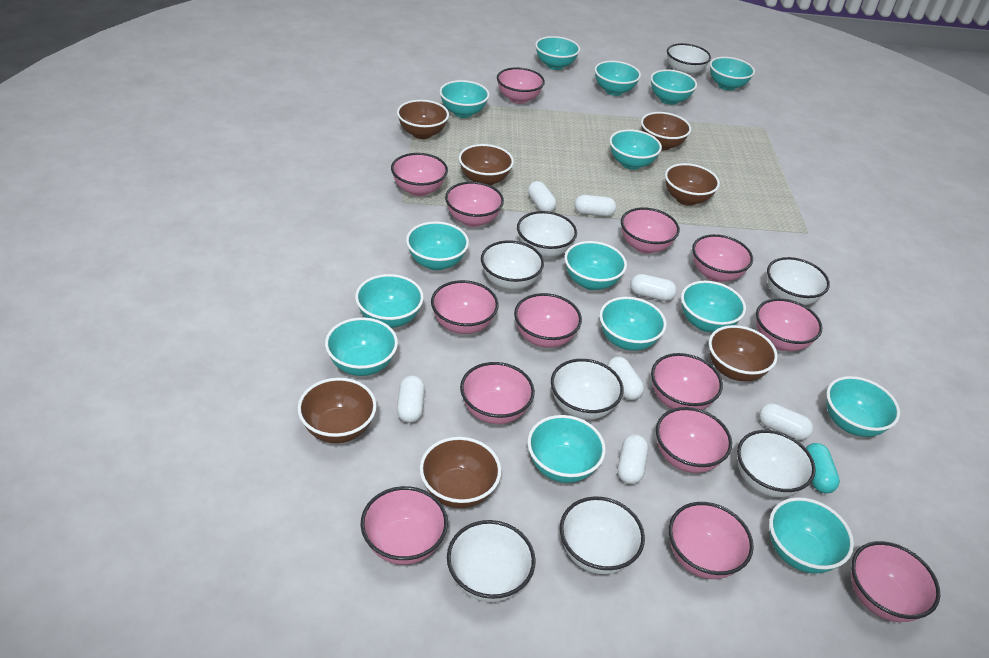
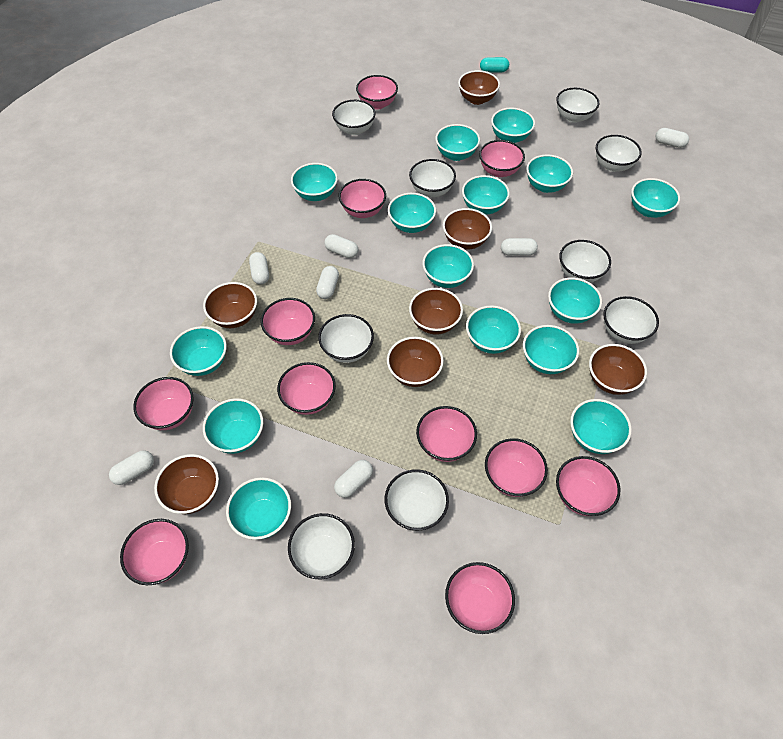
pink bowl: [360,486,448,565] [391,153,448,196] [431,280,499,334] [445,182,504,227] [460,362,535,424] [497,67,545,104] [514,293,582,348] [621,207,680,254] [651,353,723,410] [656,407,732,473] [669,502,754,579] [692,234,753,282] [756,298,822,351] [851,541,940,622] = 14 -> [120,519,189,585] [133,377,194,430] [261,298,315,345] [277,362,336,415] [339,179,386,218] [356,75,398,110] [416,406,477,462] [445,562,515,634] [479,140,525,177] [485,438,548,497] [556,456,621,516] = 11
white bowl: [447,520,536,602] [481,240,544,290] [517,211,577,258] [551,359,624,420] [560,496,645,574] [667,43,711,76] [737,430,816,498] [767,257,830,305] = 8 -> [288,513,355,579] [318,314,374,363] [332,100,376,135] [385,469,449,531] [409,159,456,197] [556,88,599,123] [559,240,611,283] [596,135,642,172] [603,296,659,344] = 9

